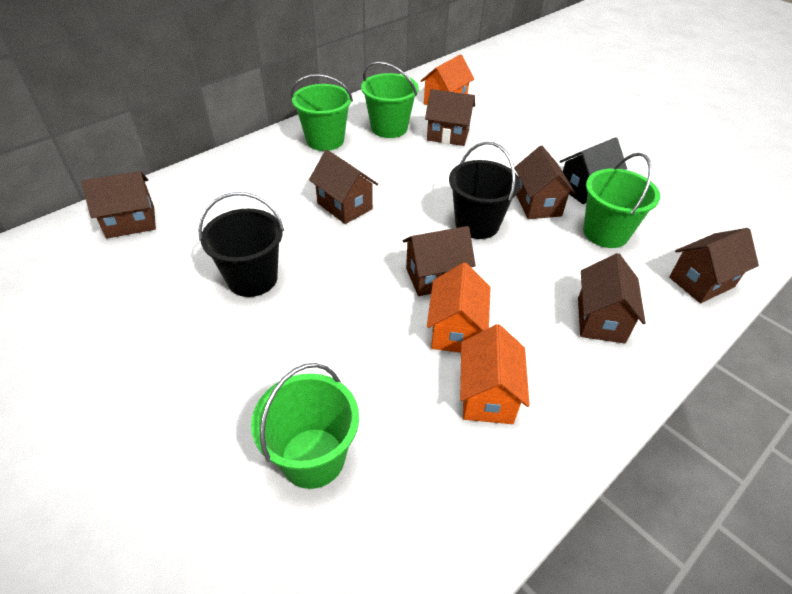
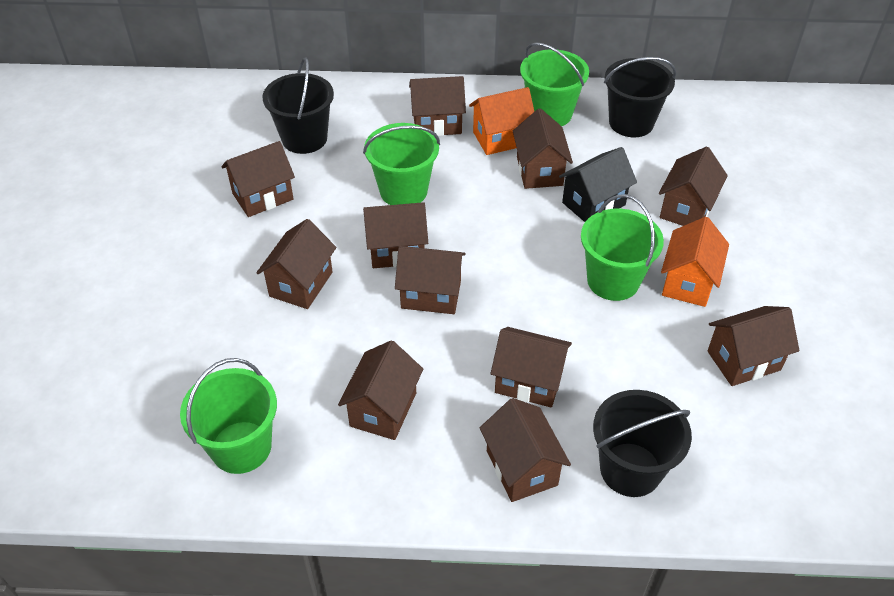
black bucket: [198,192,284,297] [449,142,520,239] = 2 -> [262,57,334,154] [593,390,692,497] [604,57,676,137] = 3
brown house: [81,171,156,238] [309,150,378,224] [403,226,476,296] [425,89,475,146] [514,146,576,219] [578,253,646,344] [669,228,759,303] = 7 -> [221,141,295,217] [256,219,336,309] [338,340,423,440] [363,202,428,268] [395,246,466,314] [409,76,466,136] [480,398,571,502] [491,327,572,408] [513,108,573,189] [659,147,728,226] [707,306,799,386] = 11
orange house: [421,54,474,105] [427,263,491,353] [460,324,530,424] = 3 -> [469,87,534,155] [661,217,729,307] = 2

